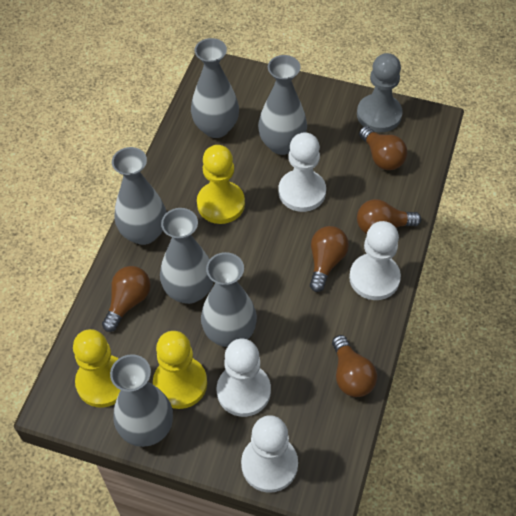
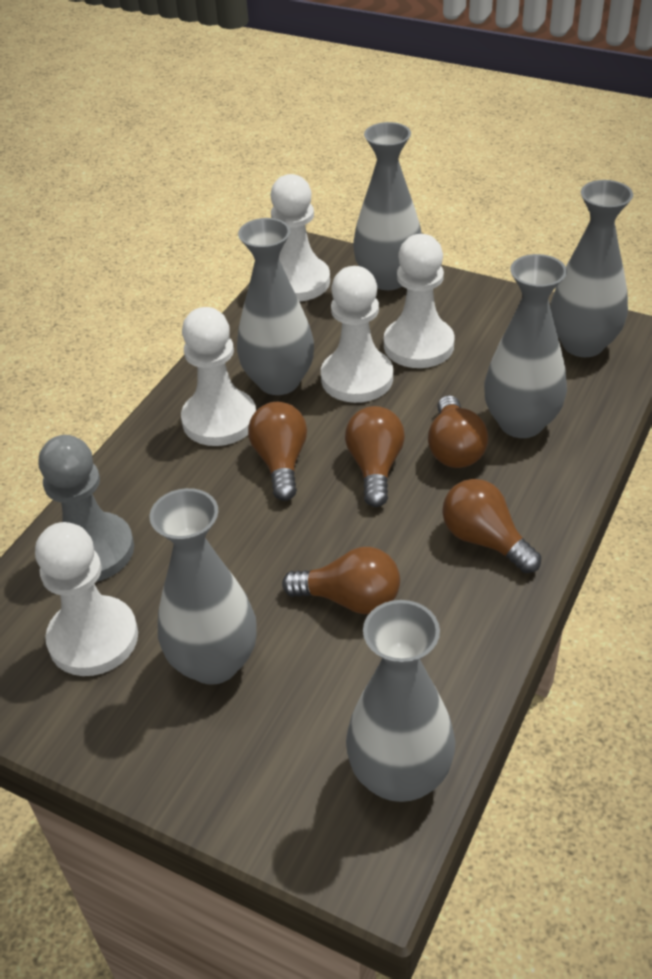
white pawn: [217,339,271,417] [241,415,298,493] [279,132,326,212] [349,221,401,300] = 4 -> [35,522,138,676] [181,307,256,446] [270,174,330,302] [321,266,393,403] [384,234,455,368] = 5
yellow pawn: [73,329,121,407] [153,331,207,409] [197,145,245,224] = 3 -> none = 0

